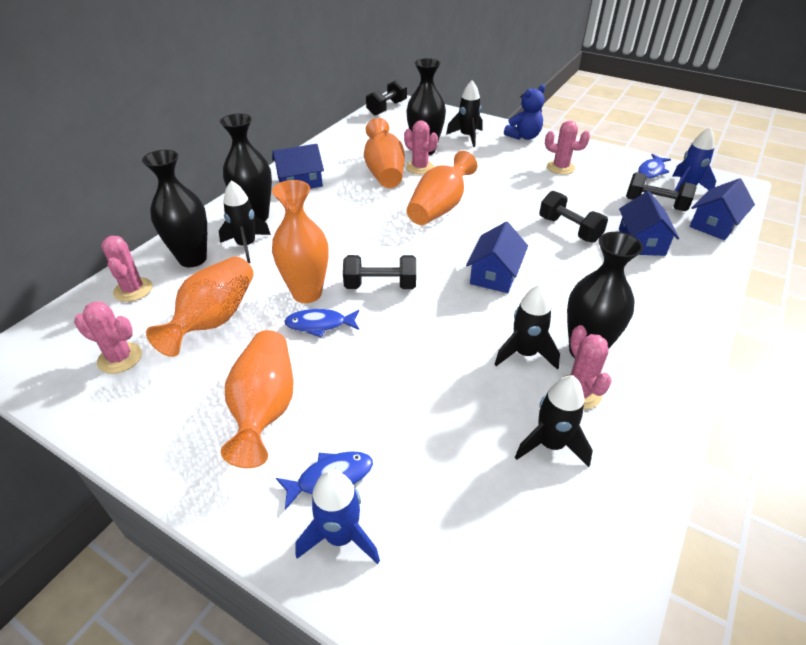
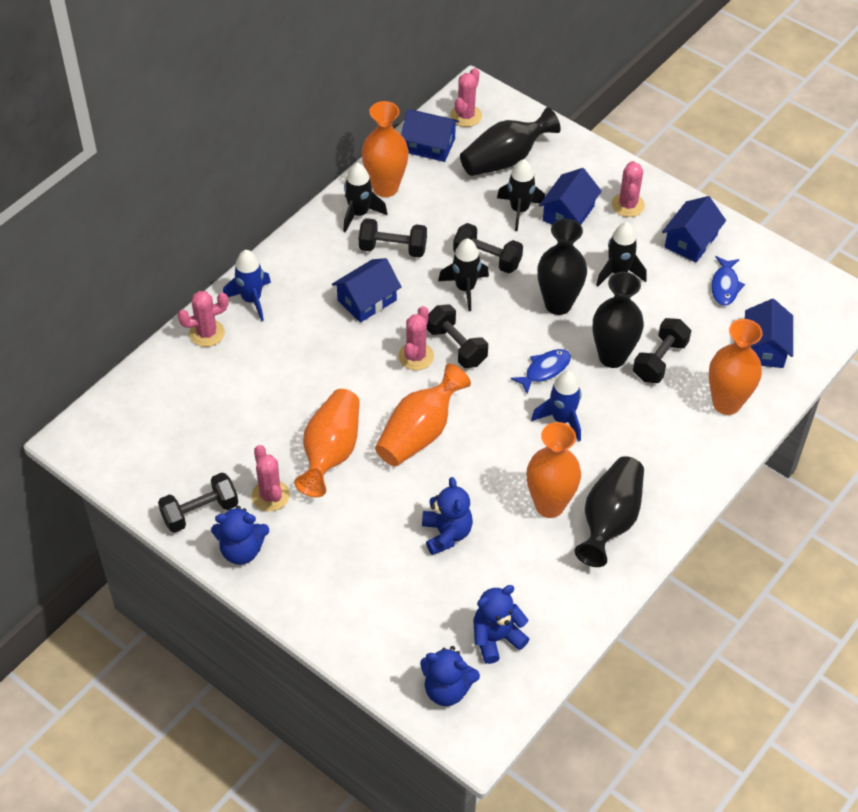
black dumbbell: [343,255,416,289] [366,79,407,116] [539,191,608,243] [626,172,697,211] = 4 -> [158,473,238,533] [359,218,427,258] [427,304,488,368] [453,223,523,273] [633,318,691,383] = 5
blue fish: [276,451,373,510] [284,309,359,337] [638,154,671,179] = 3 -> [510,349,571,394] [711,256,745,306] = 2
blue house: [272,144,324,189] [466,222,528,293] [619,191,679,256] [690,178,755,240] = 4 -> [332,258,402,323] [401,109,459,162] [539,168,602,225] [662,196,726,262] [745,299,793,368] = 5
blue teddy bear: [504,84,545,140] = 1 -> [211,506,269,565] [420,646,480,706] [422,477,473,555] [474,585,529,664] = 4

